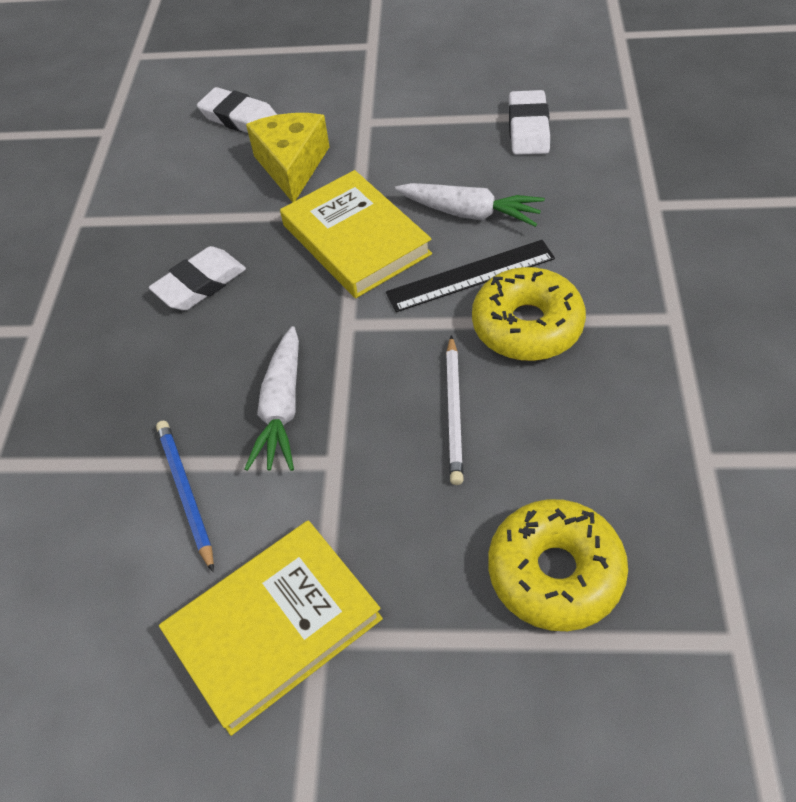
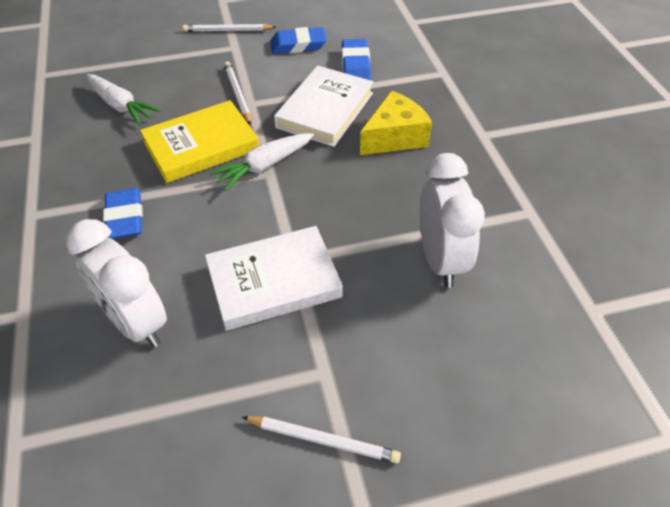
black ruler: [386,240,555,312] = 1 -> none = 0
blue eraser: none = 0 -> [103,188,143,239] [270,27,327,54] [342,39,371,80] = 3
blue pencil: [156,421,214,572] = 1 -> none = 0
white book: none = 0 -> [205,226,343,331] [274,65,374,147] = 2
white clock: none = 0 -> [66,219,167,347] [420,153,485,288] = 2
white eraser: [149,246,246,311] [197,87,277,133] [509,90,550,155] = 3 -> none = 0
white pencil: [446,335,464,485] = 1 -> [182,24,276,32] [224,62,251,125] [242,416,401,464] = 3
yellow book: [159,520,383,736] [280,170,432,298] = 2 -> [140,100,259,183] = 1
yellow donut: [472,267,586,361] [488,499,628,631] = 2 -> none = 0

